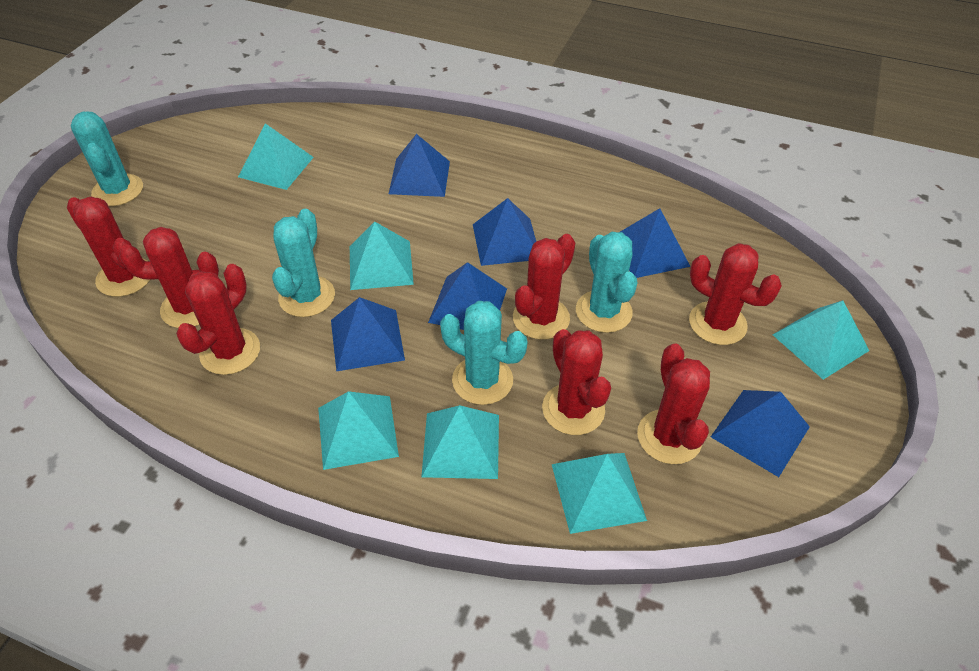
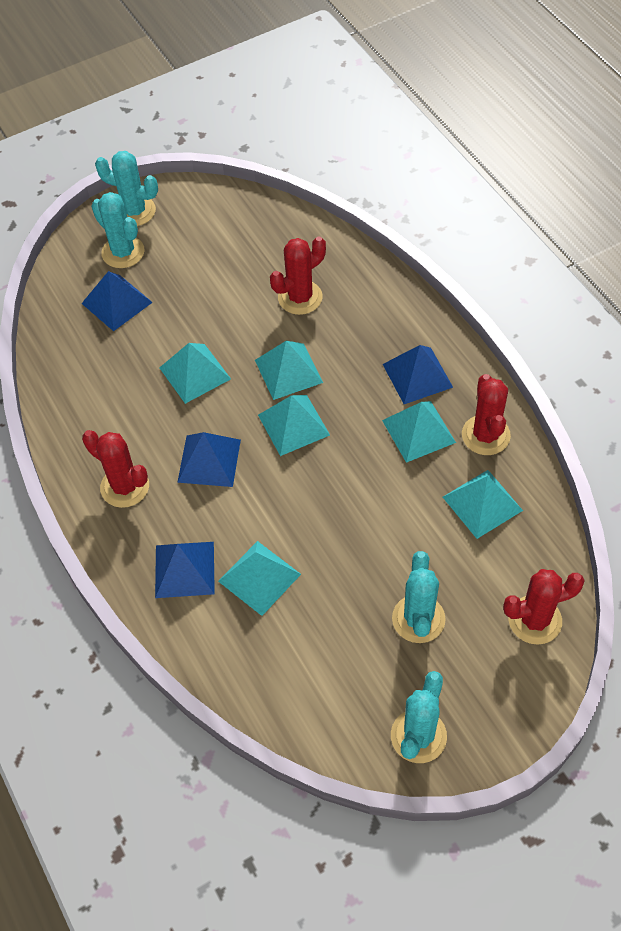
blue pyramid: [331,297,405,371] [389,134,450,197] [428,262,507,330] [473,198,536,266] [620,208,691,278] [711,390,810,477] = 6 -> [81,271,153,331] [155,542,215,598] [177,432,241,487] [383,345,453,404] = 4
red cactus: [67,197,150,297] [119,227,219,328] [176,264,260,375] [513,234,575,340] [542,329,611,435] [637,343,710,464] [689,243,782,345] = 7 -> [82,430,149,508] [270,237,326,315] [462,374,511,455] [503,569,585,645] = 4

